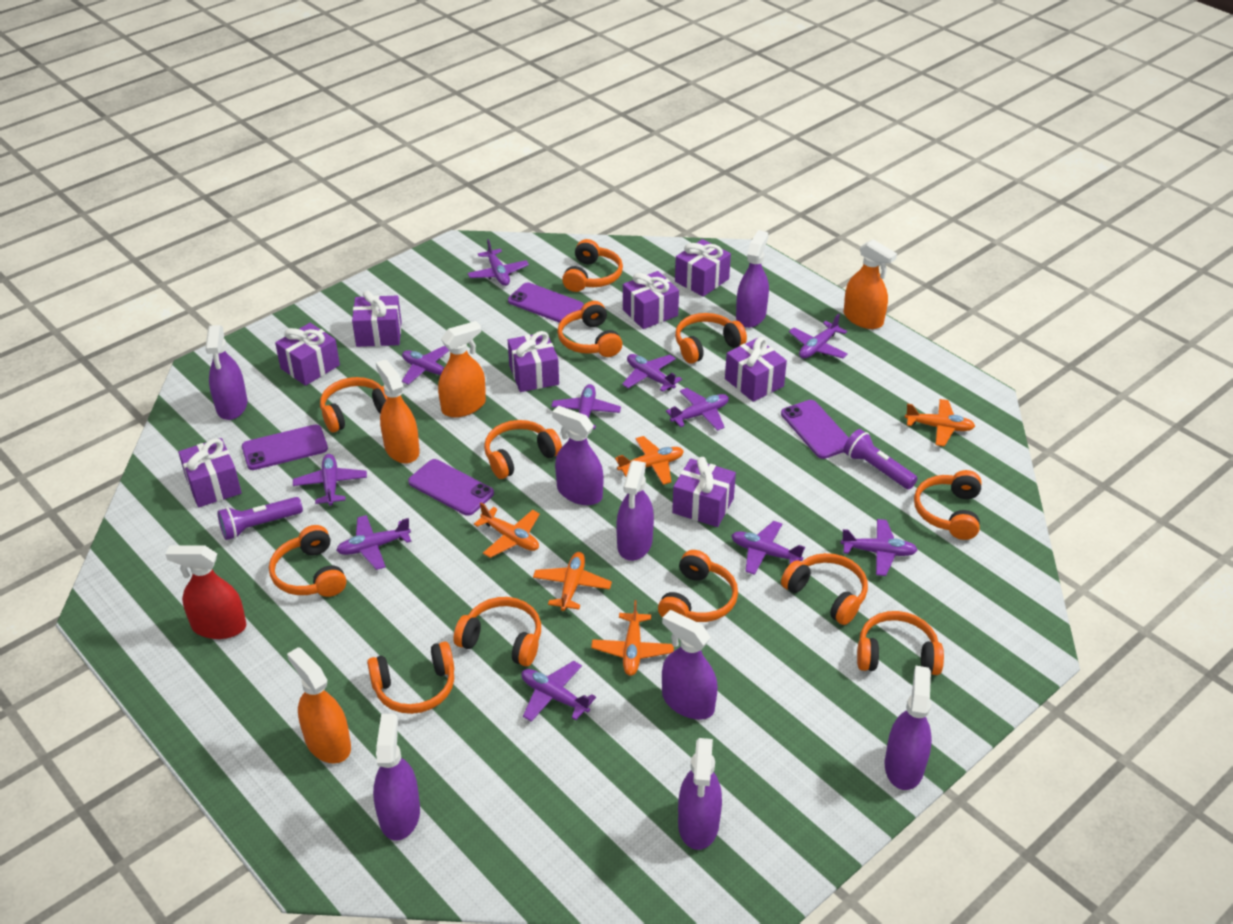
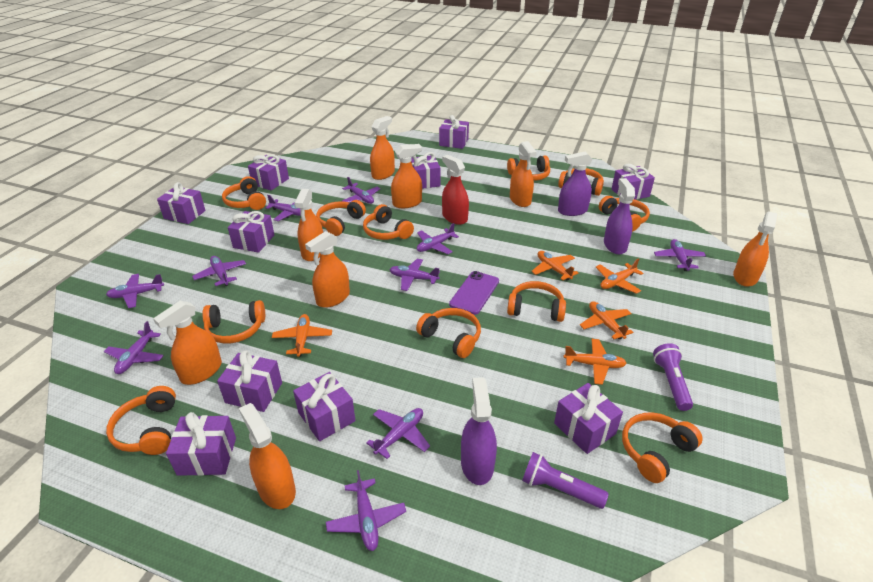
orange headphones: [269,525,346,597] [320,377,387,432] [367,641,454,714] [454,597,541,666] [484,420,562,479] [557,301,623,357] [562,239,623,292] [658,550,738,622] [675,313,747,364] [781,553,868,625] [857,611,944,675] [914,470,982,540] = 12 -> [106,386,176,455] [202,300,265,344] [222,176,266,210] [316,200,366,236] [363,204,414,240] [416,308,481,358] [507,155,550,181] [507,281,566,322] [558,168,604,196] [599,196,650,232] [622,413,703,483] = 11
orange spray bottle: [287,647,351,763] [376,359,420,464] [438,321,486,417] [844,239,897,329] = 4 -> [153,301,222,385] [239,403,296,509] [294,189,323,261] [305,231,350,308] [370,116,395,180] [391,144,422,208] [510,141,537,207] [733,211,778,287] = 8
purple gift: [178,438,242,507] [275,323,340,386] [352,291,402,347] [508,331,559,392] [623,271,679,329] [672,457,736,527] [675,239,731,297] [725,337,787,402] = 8 -> [157,182,206,224] [166,412,236,476] [217,350,282,412] [228,211,274,253] [248,155,289,191] [293,372,356,441] [411,152,441,189] [439,115,469,149] [554,383,623,454] [612,164,655,200] = 10
purple phone: [242,424,328,470] [408,459,494,516] [508,282,583,323] [781,400,849,459] = 4 -> [449,271,499,315] = 1
purple plane: [293,454,367,506] [336,515,411,570] [402,346,449,385] [468,239,529,286] [521,661,596,722] [551,384,621,429] [622,354,682,392] [666,388,729,431] [731,521,805,575] [789,314,848,359] [841,519,918,576] = 11 -> [104,321,164,374] [106,274,164,308] [192,256,246,286] [265,195,301,221] [326,470,406,551] [342,177,380,204] [367,408,430,459] [389,259,440,291] [417,223,459,254] [654,239,706,271] = 10
purple spray bottle: [205,325,247,420] [373,714,420,841] [552,406,603,505] [617,461,654,561] [662,610,718,720] [678,738,722,850] [736,230,769,328] [885,666,932,790] = 8 -> [461,377,497,485] [558,152,593,216] [604,178,635,254] = 3

